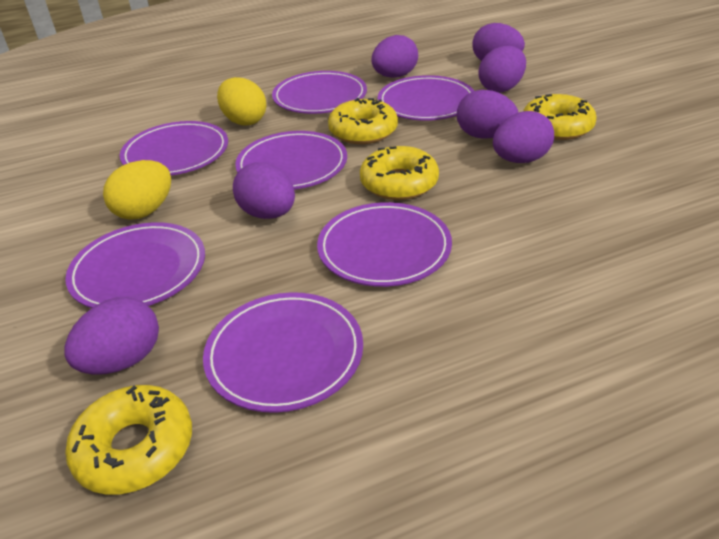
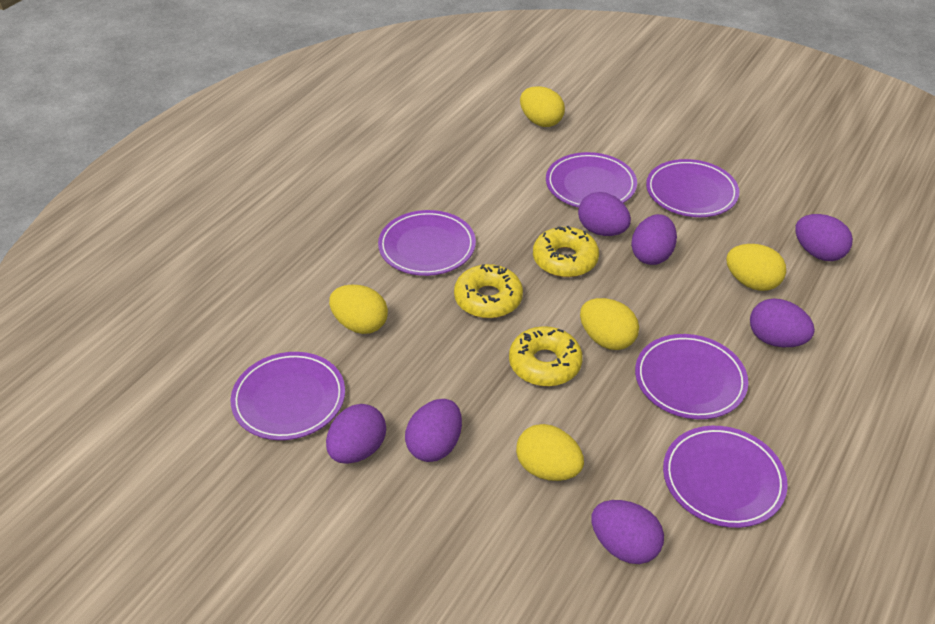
purple plate: [65,222,205,308] [120,121,228,175] [203,292,363,413] [235,131,347,190] [272,71,367,114] [317,202,452,287] [378,75,474,121] = 7 -> [231,352,345,440] [378,210,476,276] [546,152,637,208] [635,334,748,419] [646,159,739,217] [663,426,788,528] = 6
yellow donut: [65,385,192,495] [328,98,398,144] [360,146,439,200] [523,94,597,140] = 4 -> [454,264,523,318] [509,326,583,386] [533,226,599,277] = 3
yellow egg: [103,160,171,220] [217,77,266,126] = 2 -> [329,285,388,334] [516,424,584,481] [520,86,565,127] [580,298,639,350] [726,244,786,291] = 5

